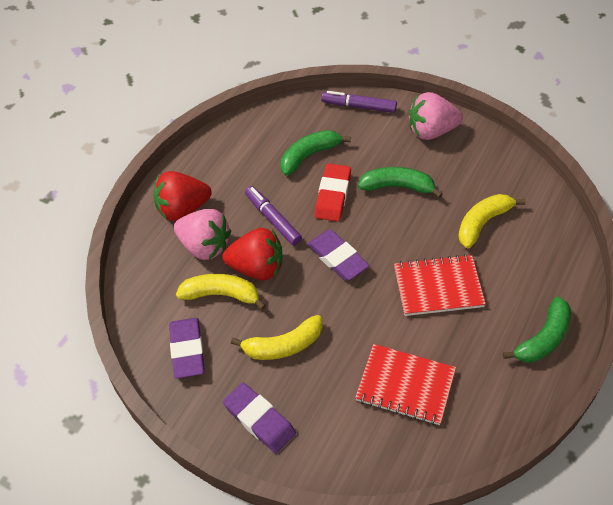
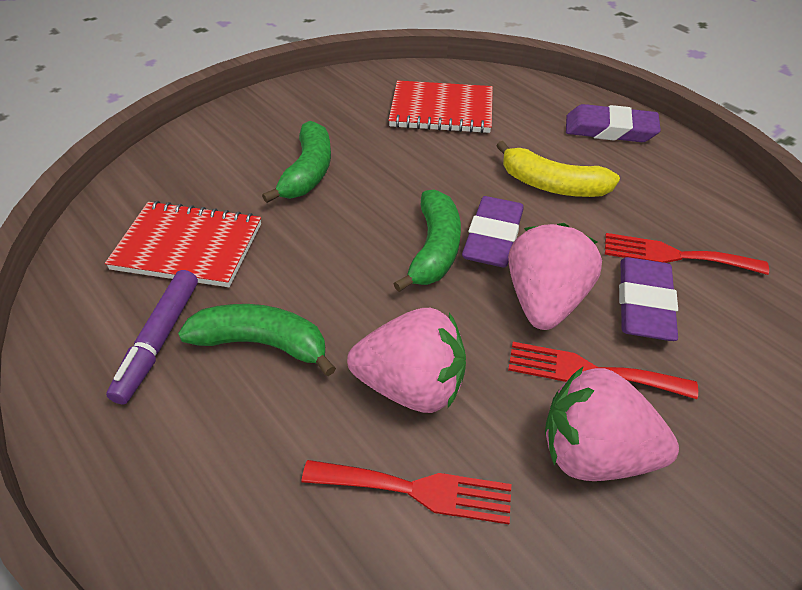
pink strawberry: [174,209,231,260] [409,92,463,140] = 2 -> [347,308,466,413] [508,223,602,330] [545,367,679,481] = 3
purple marker: [245,186,302,246] [321,91,397,113] = 2 -> [106,270,198,405] = 1
red eraser: [315,163,351,222] = 1 -> none = 0
red fork: none = 0 -> [302,460,511,524] [508,342,698,399] [605,233,769,275] = 3
red strawberry: [154,171,212,221] [222,228,283,280] = 2 -> none = 0
yellow banana: [176,274,266,310] [231,315,323,360] [458,194,525,248] = 3 -> [496,141,620,197] = 1

